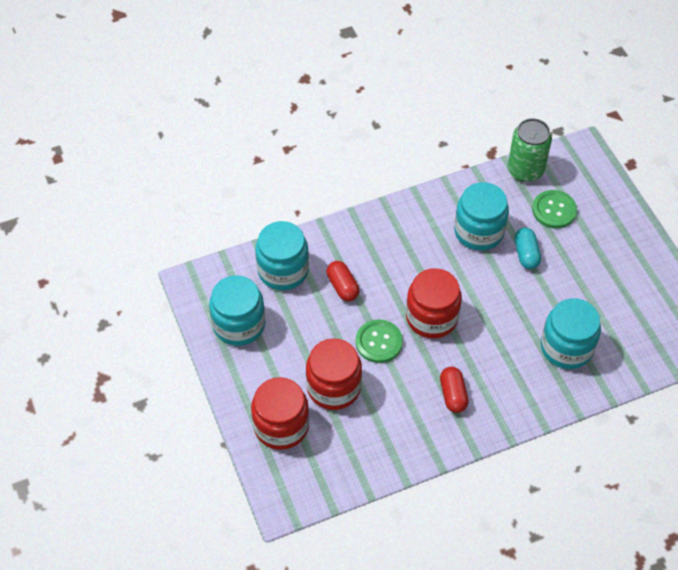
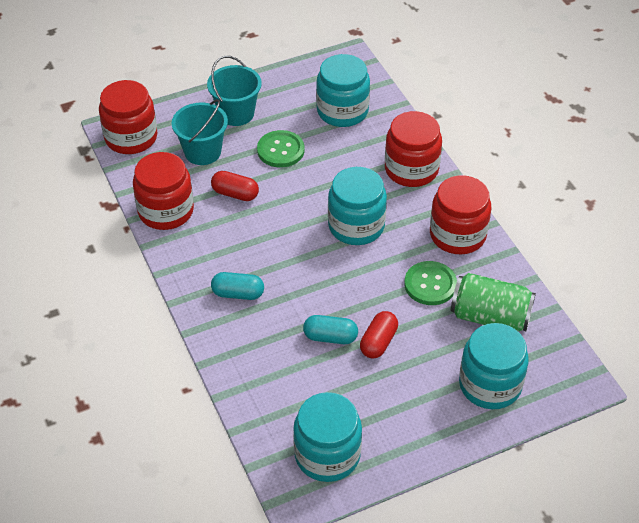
red jar: [251,377,309,450] [306,338,362,410] [406,268,462,338] = 3 -> [99,80,157,154] [133,152,194,230] [385,111,442,187] [430,175,491,254] = 4
turquoise bucket: none = 0 -> [172,99,228,165] [207,56,262,126] = 2
turquoise capsule: [514,228,541,269] = 1 -> [211,272,264,300] [303,315,358,344] = 2

